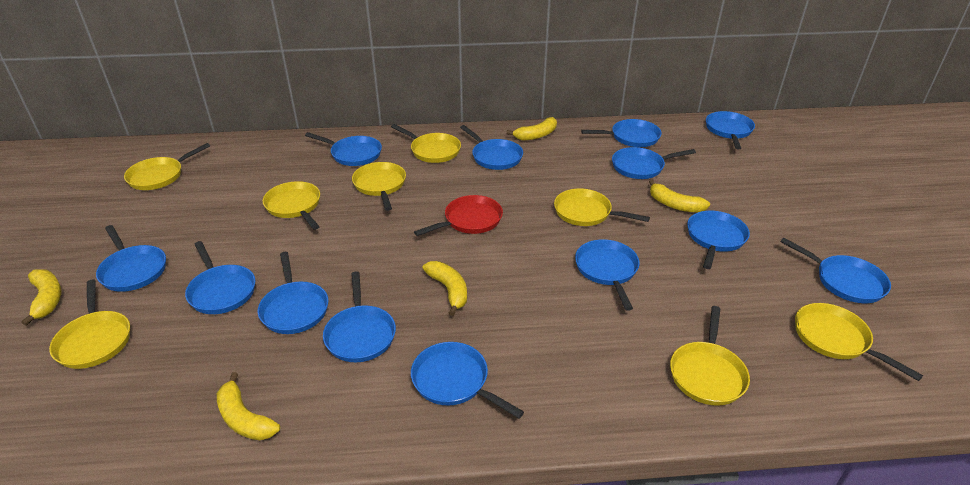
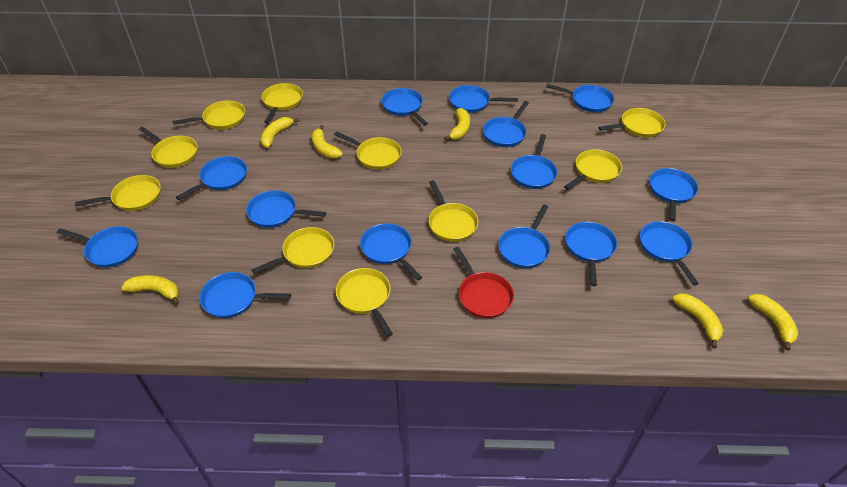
blue pan: [96,225,166,292] [185,241,255,314] [258,252,328,334] [305,132,382,166] [323,271,396,362] [411,342,524,418] [460,125,523,170] [575,239,640,311] [581,119,662,147] [612,147,696,179] [687,211,750,269] [706,111,755,149] [780,238,891,303] = 13 -> [57,226,138,268] [176,156,247,200] [200,272,291,318] [246,190,326,228] [360,223,422,281] [382,88,428,126] [449,85,518,113] [483,101,529,147] [498,204,550,268] [511,134,557,189] [546,84,614,112] [565,222,617,286] [640,221,699,285] [650,168,698,221] = 14
yellow banana: [21,269,61,326] [217,372,280,440] [423,261,467,316] [506,117,557,141] [649,180,710,212] = 5 -> [121,275,179,305] [260,117,299,148] [312,125,343,159] [444,108,470,141] [672,293,723,348] [748,294,799,351] = 6
yellow pan: [49,280,130,369] [124,143,210,190] [263,181,320,230] [352,162,406,211] [391,124,461,163] [554,188,650,226] [670,306,750,406] [795,303,923,381] = 8 -> [75,175,161,211] [139,127,198,168] [172,100,245,129] [252,227,334,274] [262,83,303,123] [334,131,402,170] [336,268,393,337] [429,180,478,242] [564,149,622,190] [598,108,666,137] = 10

